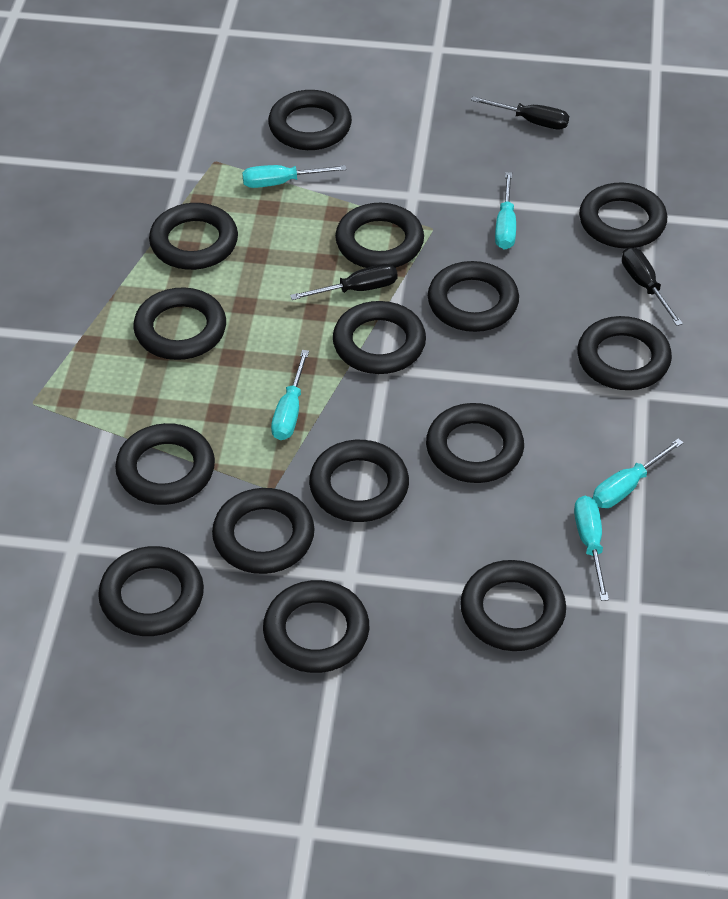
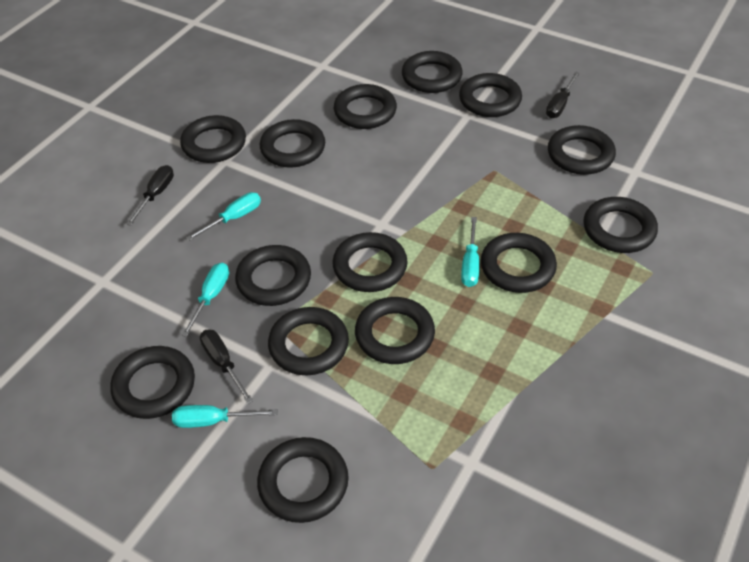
black ring: [98,546,204,636] [115,423,215,505] [133,287,226,360] [149,203,238,270] [212,488,315,574] [263,580,369,673] [268,90,352,150] [309,440,409,522] [333,301,426,374] [335,203,424,268] [426,403,524,483] [428,261,519,332] [460,560,566,651] [577,316,672,390] [579,182,667,248] = 15 -> [110,346,195,419] [180,115,246,163] [235,245,311,306] [257,437,349,523] [260,119,325,168] [268,307,349,375] [332,232,408,292] [334,84,397,129] [355,297,435,364] [402,51,463,93] [459,73,522,117] [481,233,557,293] [548,125,616,175] [583,197,658,253] = 14
turquoise screwdriver: [242,165,346,188] [271,350,309,440] [495,172,516,250] [574,496,609,601] [593,438,684,508] = 5 -> [172,405,278,428] [181,263,229,337] [186,192,261,241] [461,217,480,287] = 4

